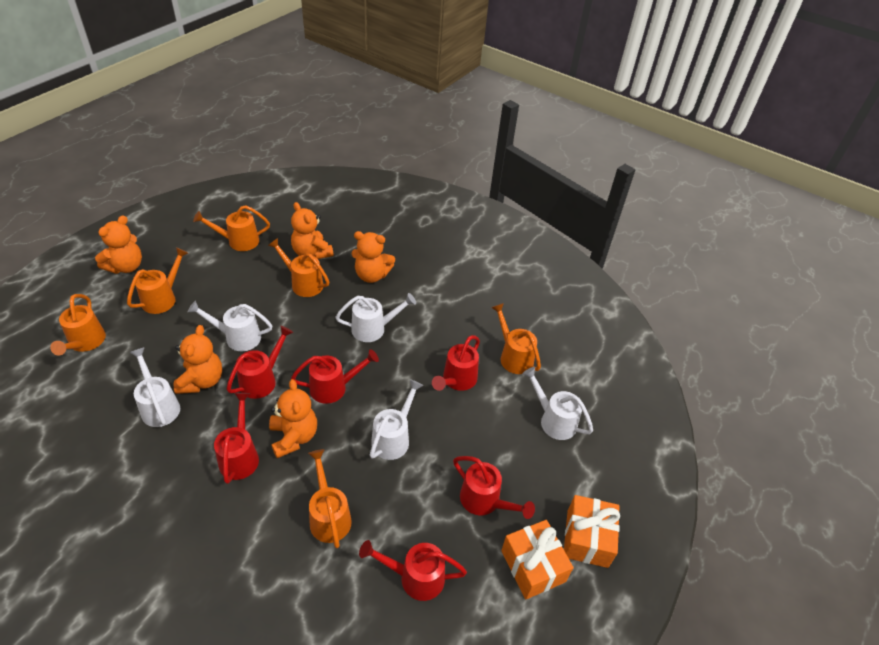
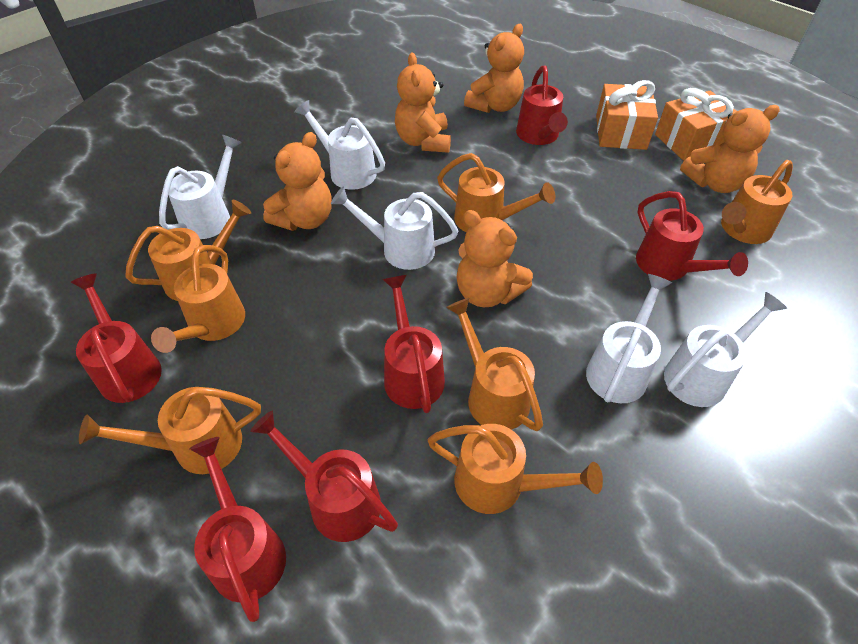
orange watering can: [50,294,106,356] [127,247,188,314] [193,205,270,251] [268,238,330,297] [308,449,352,548] [491,303,541,374] = 6 -> [79,387,261,474] [125,200,251,301] [151,245,245,353] [428,424,603,514] [437,153,555,232] [446,298,543,431] [721,160,793,244] = 7

